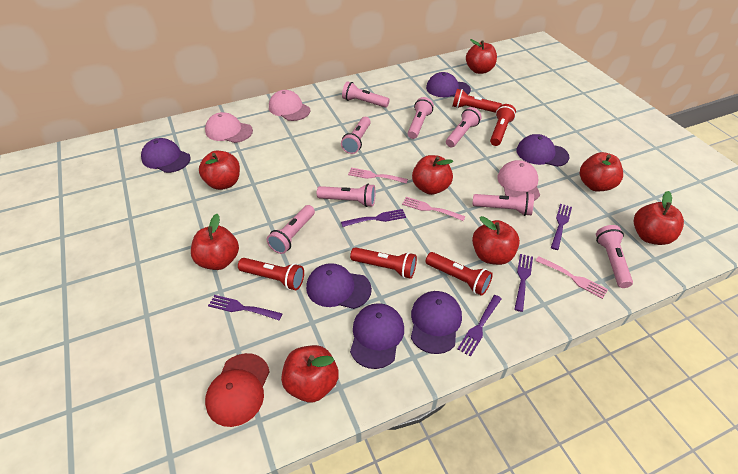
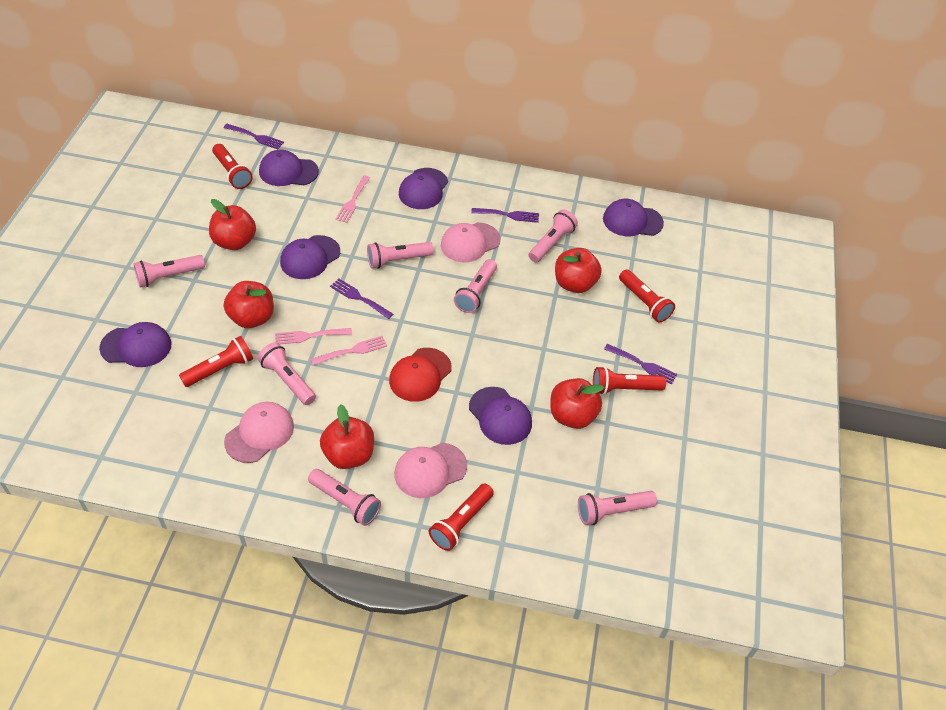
pink flashlight: [267,205,315,254] [317,184,376,207] [341,117,371,154] [342,81,390,108] [408,97,434,139] [446,107,481,147] [472,192,534,216] [596,225,633,288] = 8 -> [133,255,205,287] [257,342,316,405] [308,469,381,526] [367,242,434,269] [454,259,497,313] [529,210,578,263] [578,491,657,525] = 7
purple fork: [208,295,283,320] [341,209,406,227] [458,295,502,357] [514,254,533,312] [551,204,572,250] = 5 -> [224,124,284,149] [330,279,393,319] [471,208,539,223] [604,344,677,384] = 4
red apple: [191,214,239,270] [199,151,240,190] [281,345,339,402] [412,155,454,195] [466,39,497,74] [472,216,520,265] [580,152,623,192] [634,191,684,245] = 8 -> [209,199,256,250] [224,281,274,328] [320,404,374,469] [550,378,604,429] [555,248,602,293] = 5

